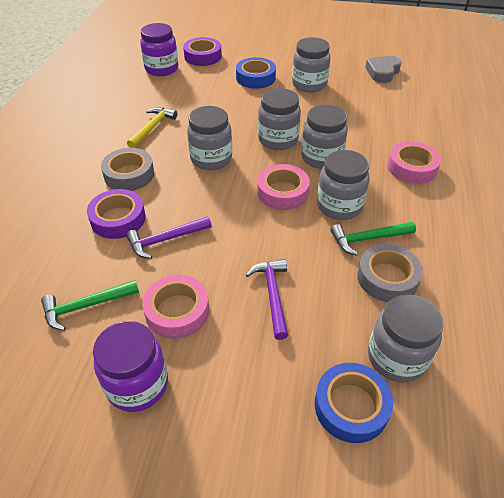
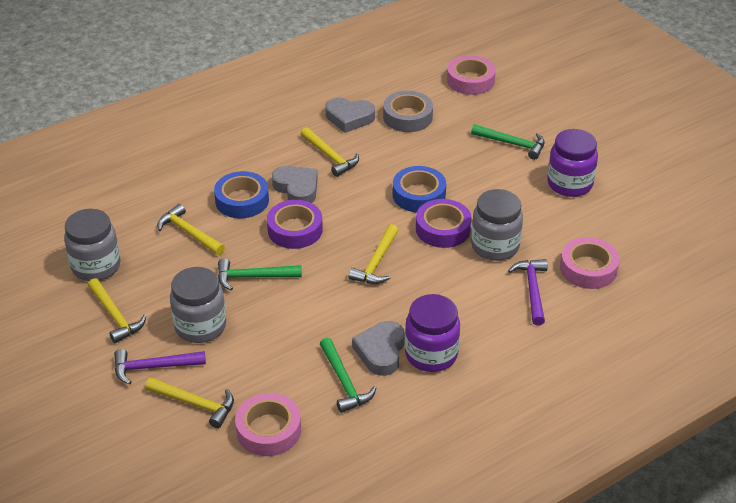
green hammer: [41,280,139,331] [331,222,416,256] = 2 -> [218,258,302,290] [320,338,376,413] [471,124,545,160] = 3
grey heart: [365,56,402,83] = 1 -> [272,166,318,203] [326,98,375,133] [352,321,405,376] = 3
grey jar: [187,106,232,170] [258,88,301,150] [292,37,331,93] [301,105,348,169] [317,150,370,220] [368,294,444,382] = 6 -> [64,209,121,281] [170,267,226,343] [471,189,523,261] = 3
grey tape: [101,148,154,191] [357,244,423,302] = 2 -> [383,91,433,132] = 1
yellow hammer: [127,107,177,148] = 1 -> [88,278,146,343] [145,378,234,428] [157,204,225,255] [301,127,359,177] [349,224,399,284] = 5

